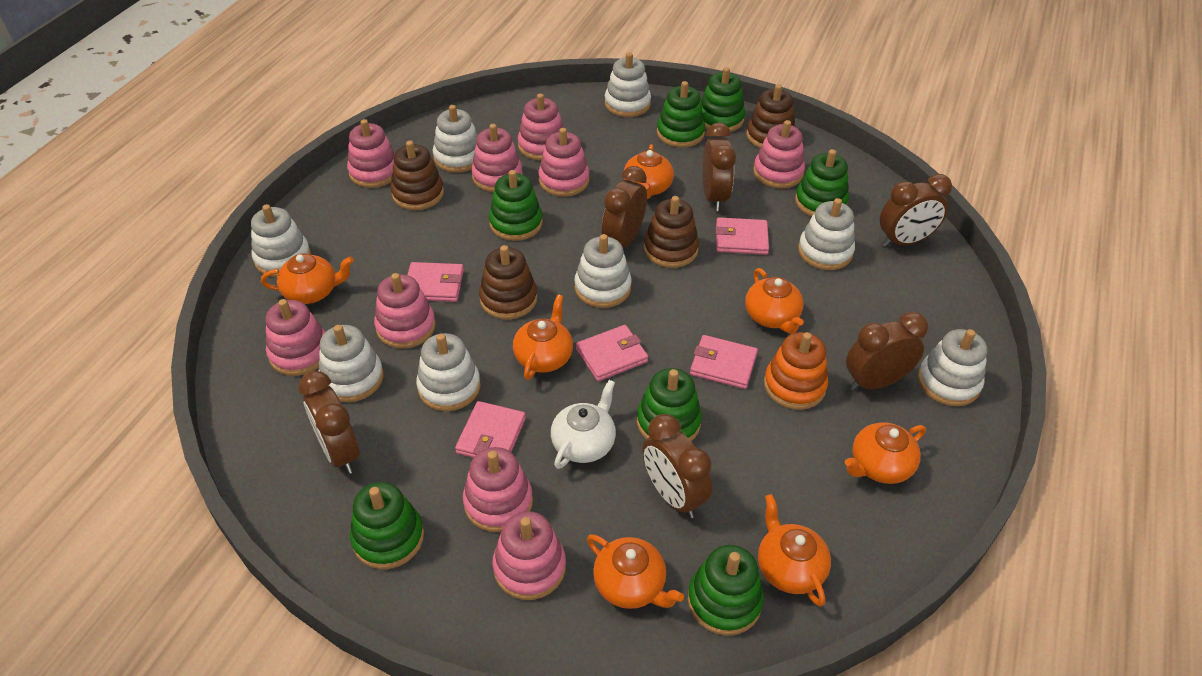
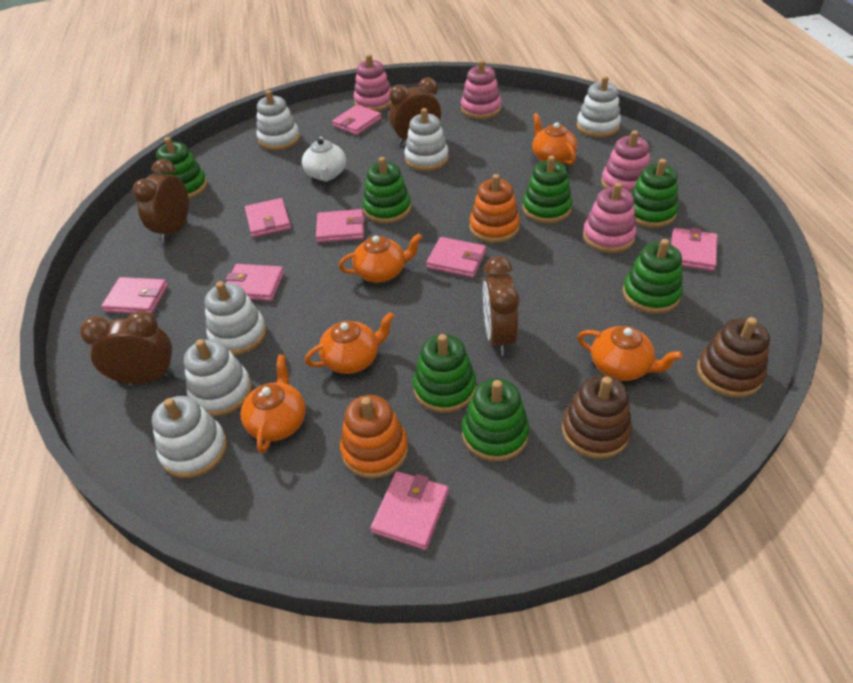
brown clock: [299,371,360,474] [602,166,647,247] [642,414,712,518] [703,123,736,211] [846,312,928,391] [880,174,952,247] = 6 -> [80,310,175,384] [133,159,189,243] [389,78,441,145] [483,256,520,356] = 4
brown stacking toy: [391,141,444,210] [479,245,537,320] [644,196,699,268] [746,84,795,148] = 4 -> [562,375,632,459] [697,317,770,398] = 2
orange stacking toy: [764,332,828,410] = 1 -> [340,395,408,479] [470,174,520,243] = 2
orange teapot: [261,254,354,304] [513,294,573,380] [587,535,684,609] [624,144,674,199] [745,268,804,334] [758,494,831,607] [845,422,926,484] = 7 -> [241,355,306,453] [305,312,395,374] [339,233,422,283] [532,113,577,165] [578,326,682,381] = 5
pink stacking toy: [266,299,325,376] [347,119,395,188] [374,273,436,349] [463,447,533,532] [471,124,523,192] [492,511,566,600] [518,93,564,160] [538,128,589,197] [753,120,805,188] = 9 -> [354,54,392,111] [461,60,501,119] [583,183,637,253] [601,131,650,193] = 4
pink wallet: [407,262,464,302] [455,401,526,458] [576,325,648,381] [690,335,758,389] [716,217,769,255] = 5 -> [101,277,168,314] [225,264,284,301] [245,198,291,238] [316,209,364,243] [332,105,382,135] [371,471,449,550] [426,237,486,278] [671,228,718,271] = 8
white stacking toy: [251,204,311,277] [319,325,384,402] [416,333,481,411] [433,105,478,173] [574,234,632,308] [605,52,651,117] [798,198,855,270] [918,329,987,406] = 8 -> [152,396,227,478] [184,339,252,417] [205,281,267,356] [256,90,300,150] [404,108,449,171] [577,76,621,138] = 6

